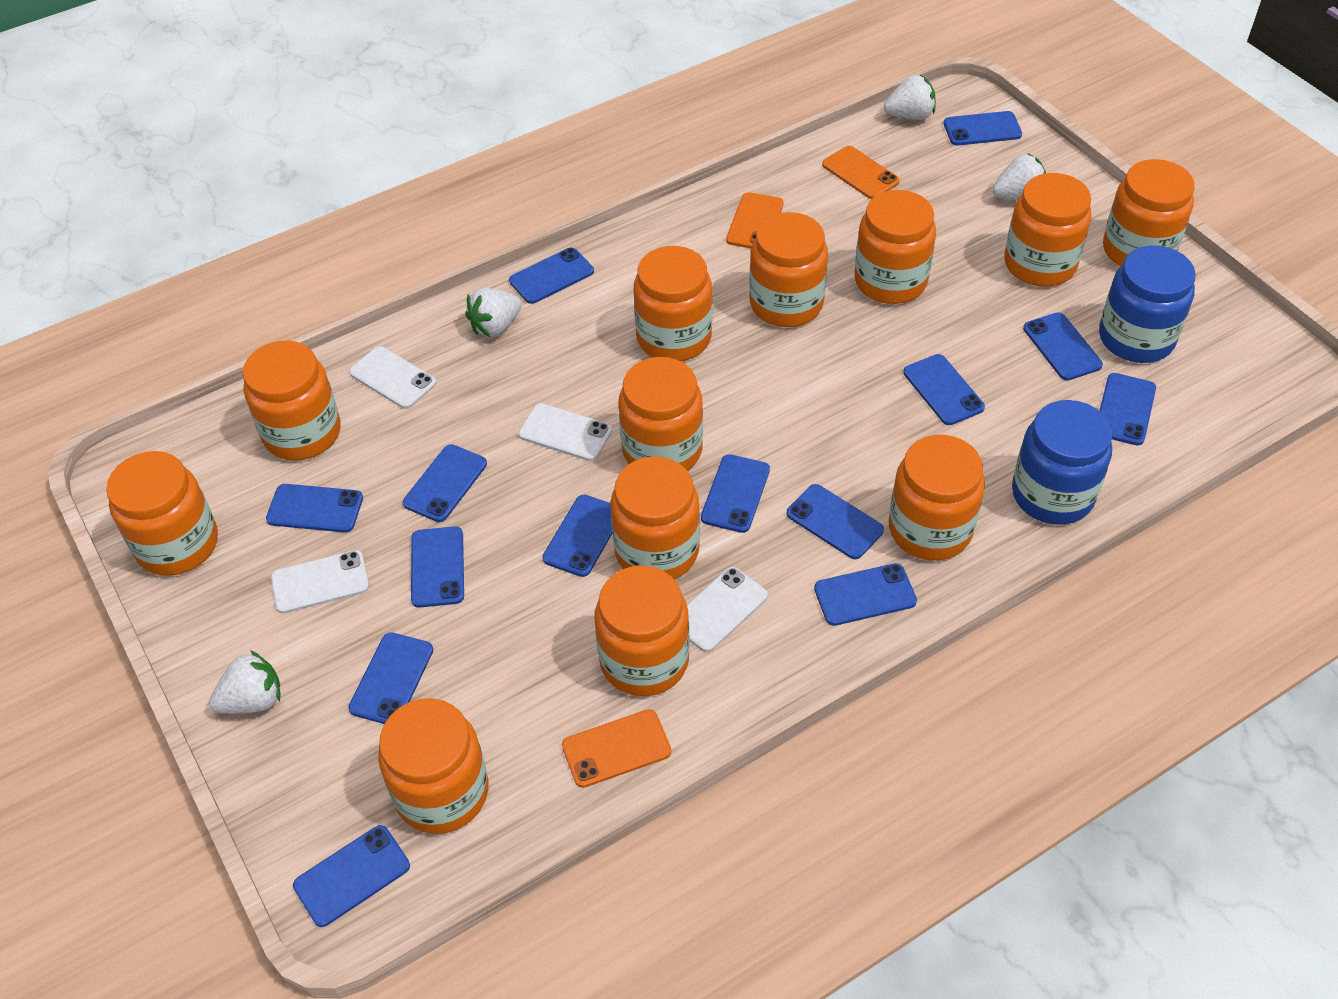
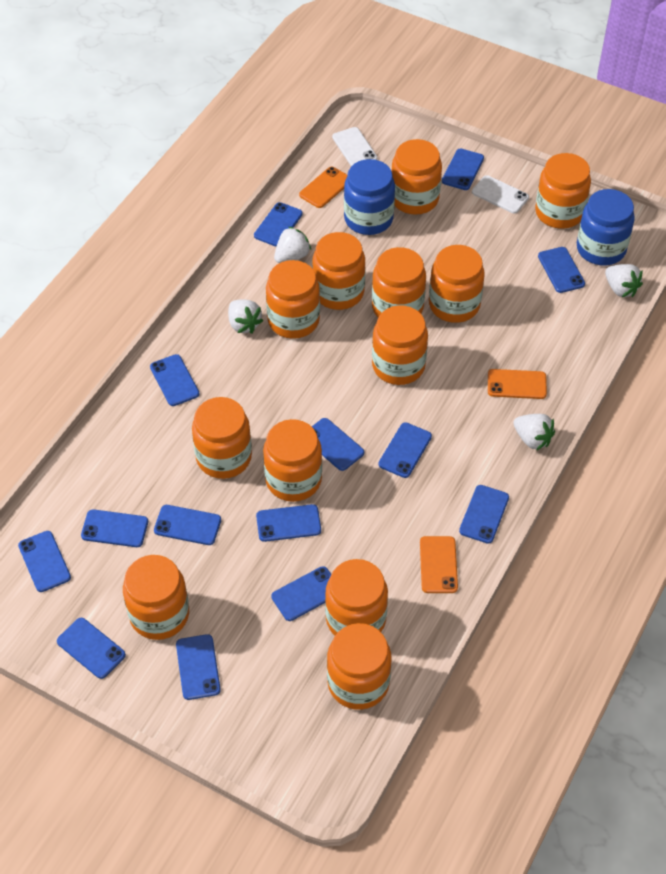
white phone: [271,550,369,614] [349,346,436,409] [518,403,612,461] [687,567,768,652] = 4 -> [332,127,377,166] [472,175,529,214] = 2

